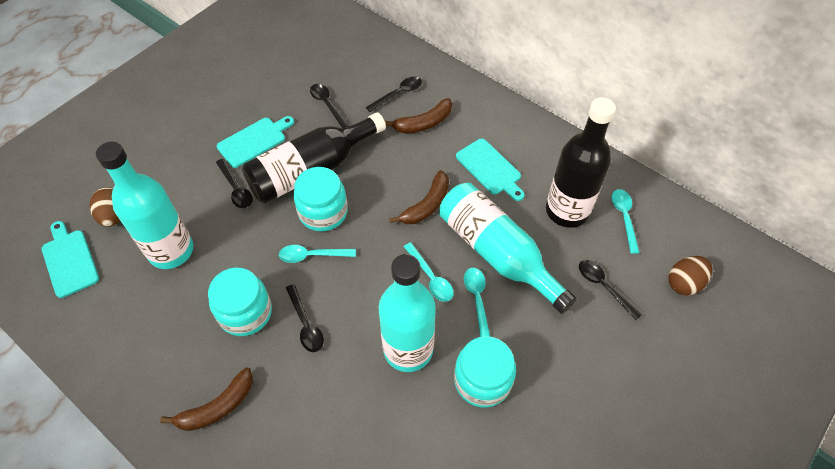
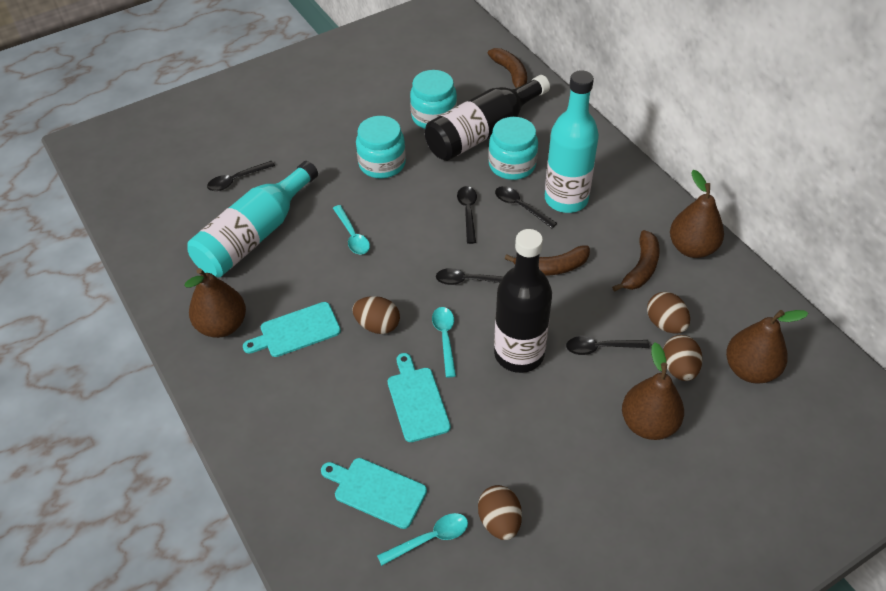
brown egg: [90,187,120,227] [668,256,712,296] = 2 -> [352,296,400,334] [478,485,522,540] [647,292,690,334] [663,335,702,381] = 4
brown pear: none = 0 -> [184,268,246,338] [622,343,684,440] [670,170,724,258] [726,310,808,384] = 4
turquoise bottle: [96,142,193,269] [379,254,436,372] [439,183,577,314] = 3 -> [187,161,318,277] [545,70,599,213] = 2
turquoise spoon: [279,245,356,263] [404,242,454,302] [464,268,490,337] [612,189,640,254] = 4 -> [333,205,370,255] [377,513,468,566] [432,307,456,378] = 3

